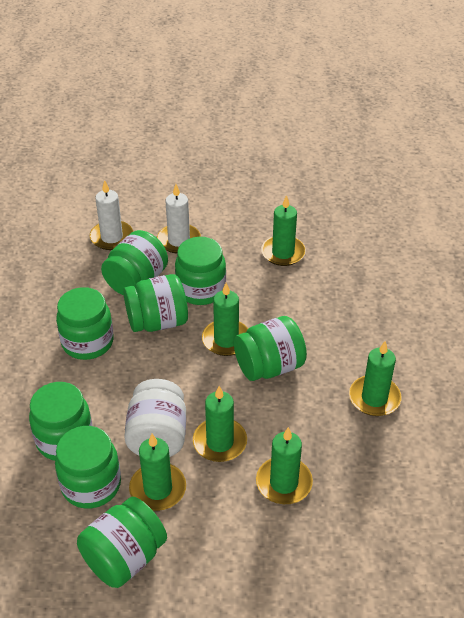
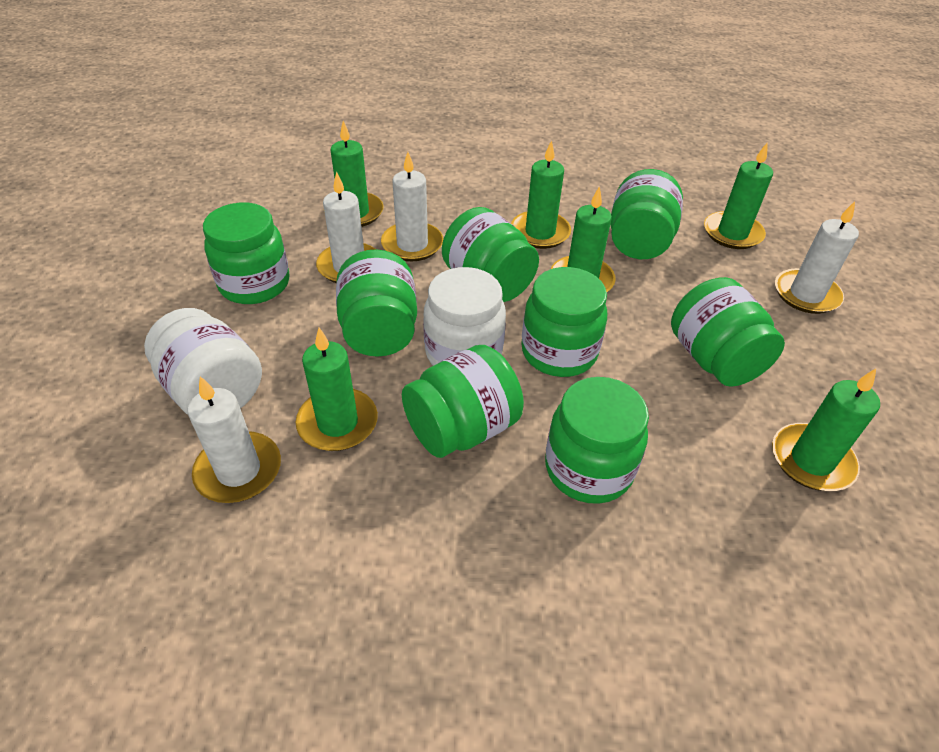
white candle: [90,180,133,250] [157,184,201,253] = 2 -> [188,376,281,503] [316,171,376,283] [381,152,443,261] [775,201,859,314] = 4
white jar: [124,379,186,457] = 1 -> [144,308,262,415] [423,267,506,366] = 2

